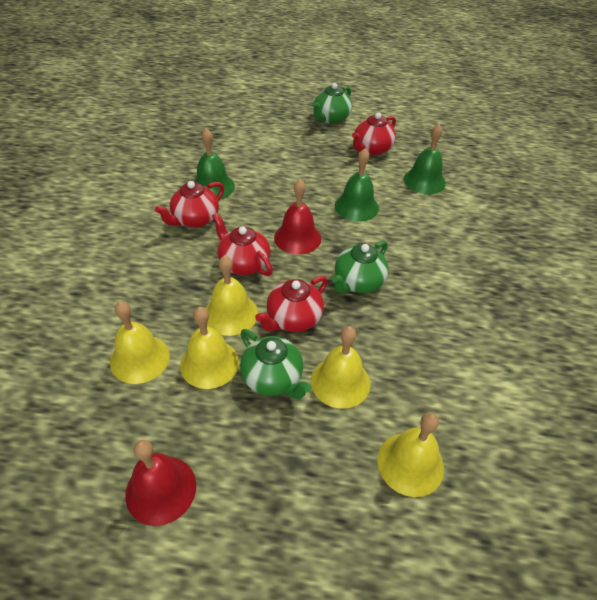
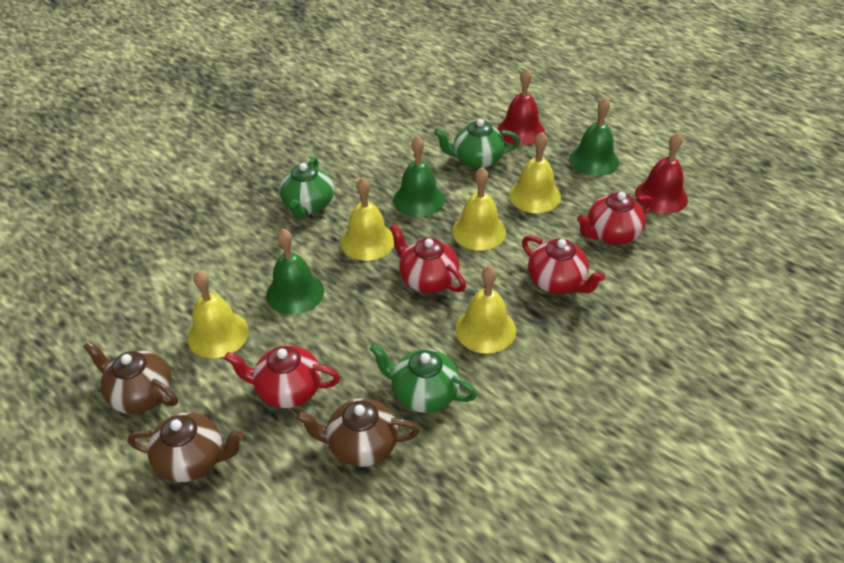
brown teapot: none = 0 -> [83,341,178,414] [128,413,244,482] [296,398,419,467] = 3

